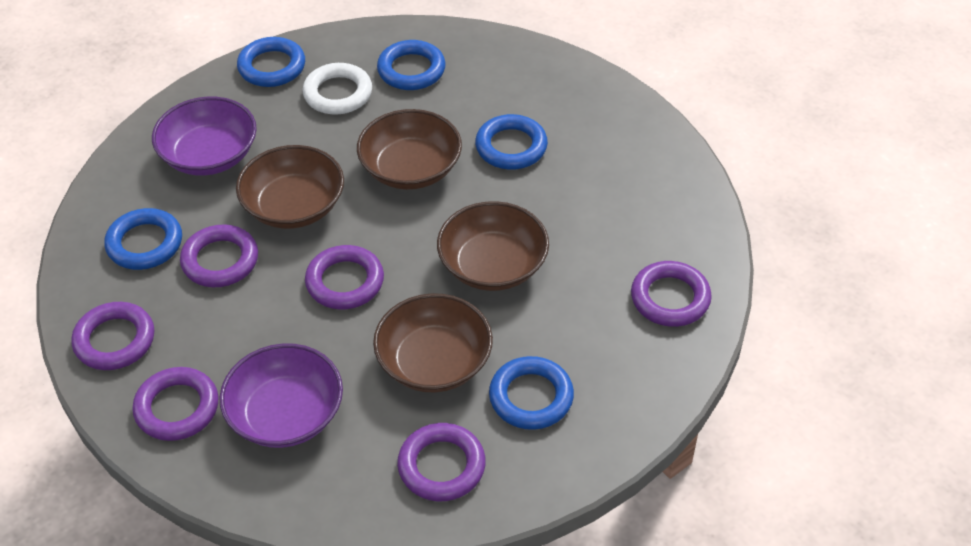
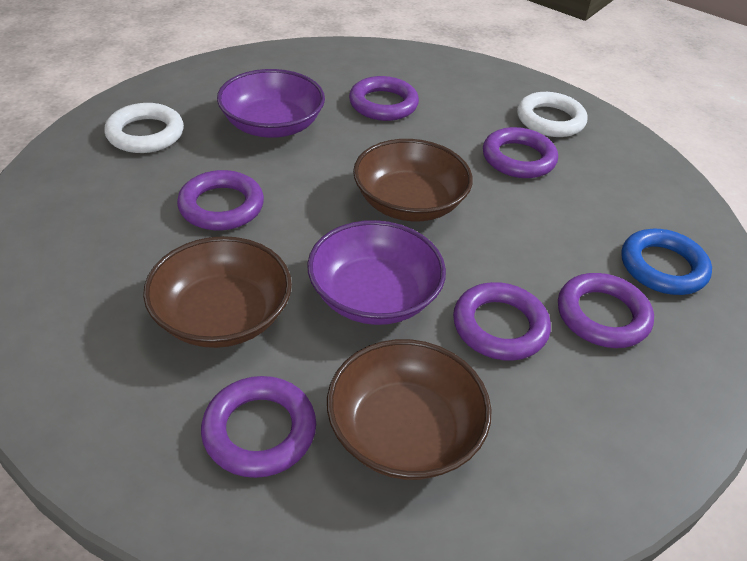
blue ring: [104,208,182,270] [237,37,305,87] [377,40,446,90] [475,114,548,170] [489,356,574,430] = 5 -> [621,229,712,295] = 1
brown bowl: [236,145,344,229] [357,109,462,190] [373,293,493,392] [437,201,549,291] = 4 -> [143,236,292,348] [327,339,492,480] [353,139,473,221] = 3
white ring: [303,63,372,115] = 1 -> [104,103,184,153] [517,92,588,137] = 2

